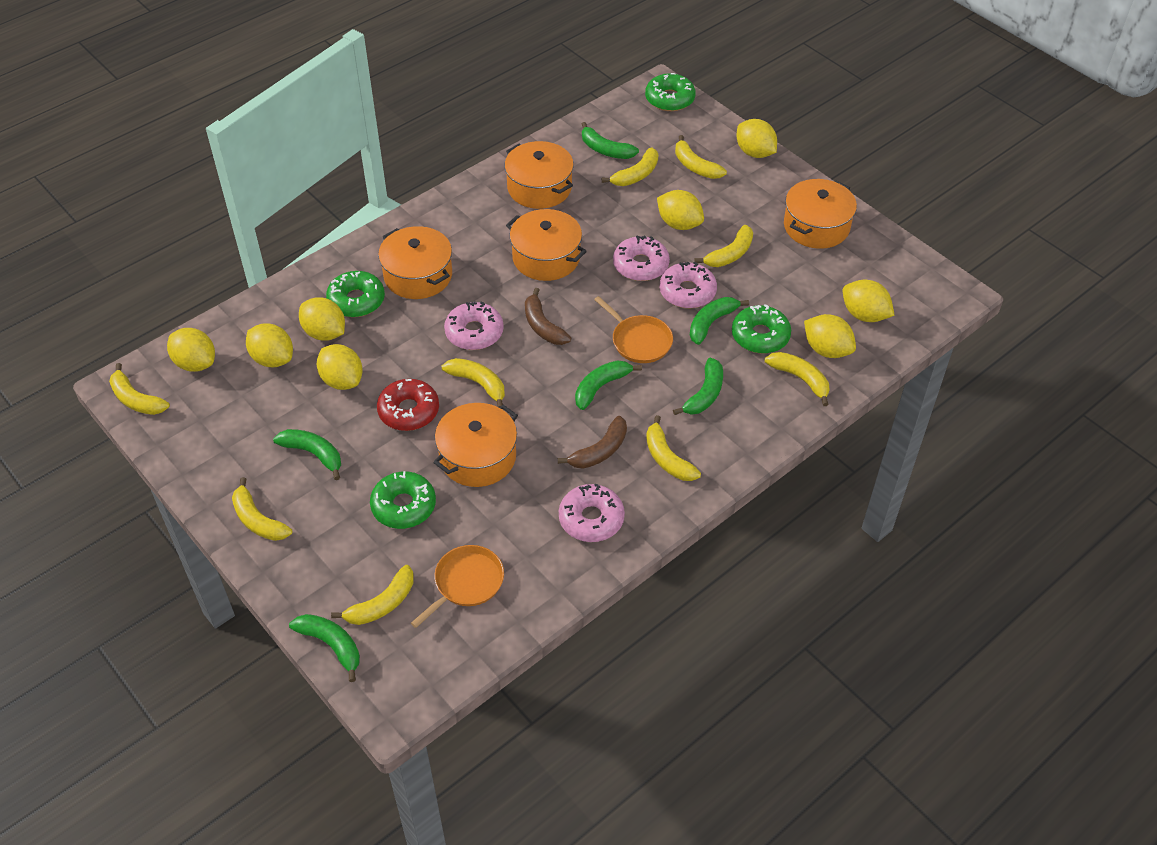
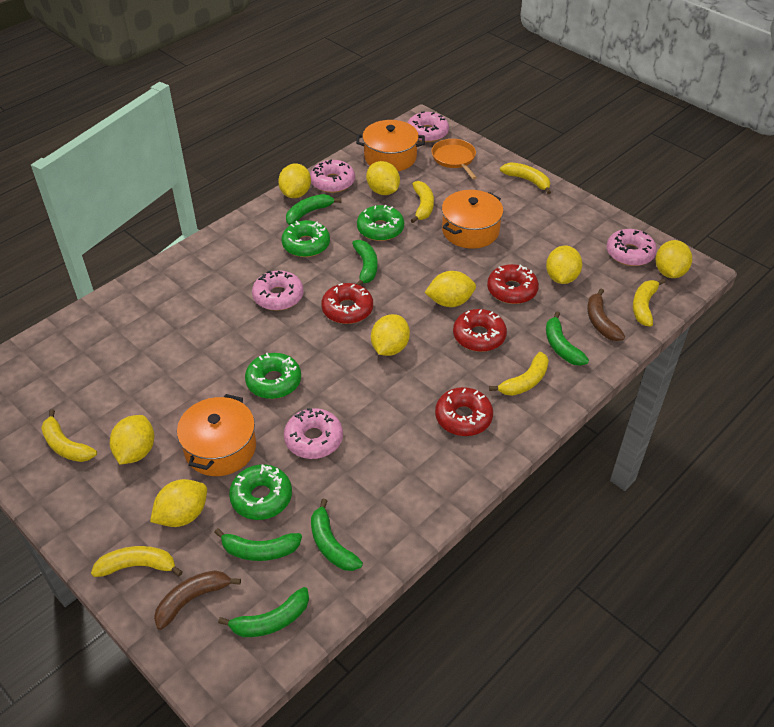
orange pan: [411,545,504,628] [594,296,673,363] = 2 -> [431,139,477,179] = 1
orange pot: [378,226,452,299] [433,403,518,487] [505,141,574,209] [506,209,587,281] [784,179,857,249] = 5 -> [177,394,256,476] [356,120,425,171] [442,190,503,249] = 3
pink donut: [444,301,504,350] [559,484,625,542] [613,235,670,281] [660,262,717,308] = 4 -> [252,270,304,311] [284,408,343,459] [310,160,355,193] [408,111,449,142] [606,229,657,266] = 5
red donut: [377,379,439,431] = 1 -> [321,283,373,324] [435,387,493,436] [453,309,507,352] [487,264,539,304] = 4
yellow banana: [109,363,170,415] [232,477,292,541] [331,565,414,625] [441,358,505,407] [602,147,658,186] [646,415,701,481] [675,135,727,179] [694,225,753,267] [765,352,830,406] = 9 -> [41,409,97,462] [91,546,183,577] [411,181,434,223] [489,352,549,396] [500,162,551,194] [633,279,665,327] = 6

